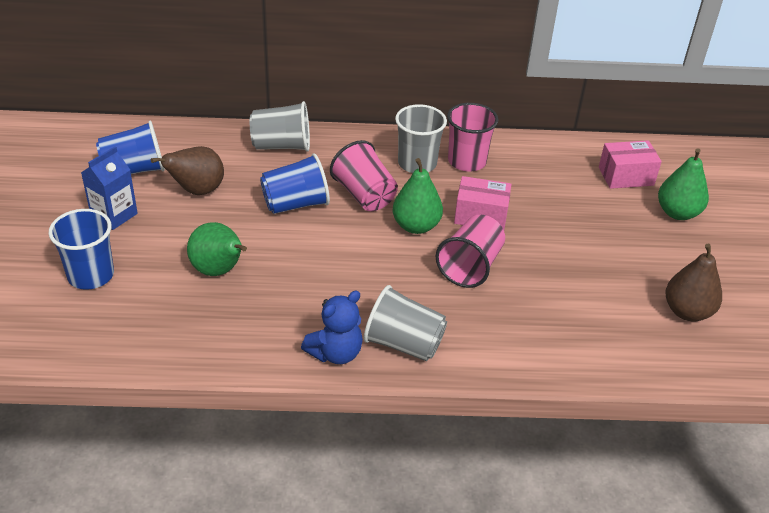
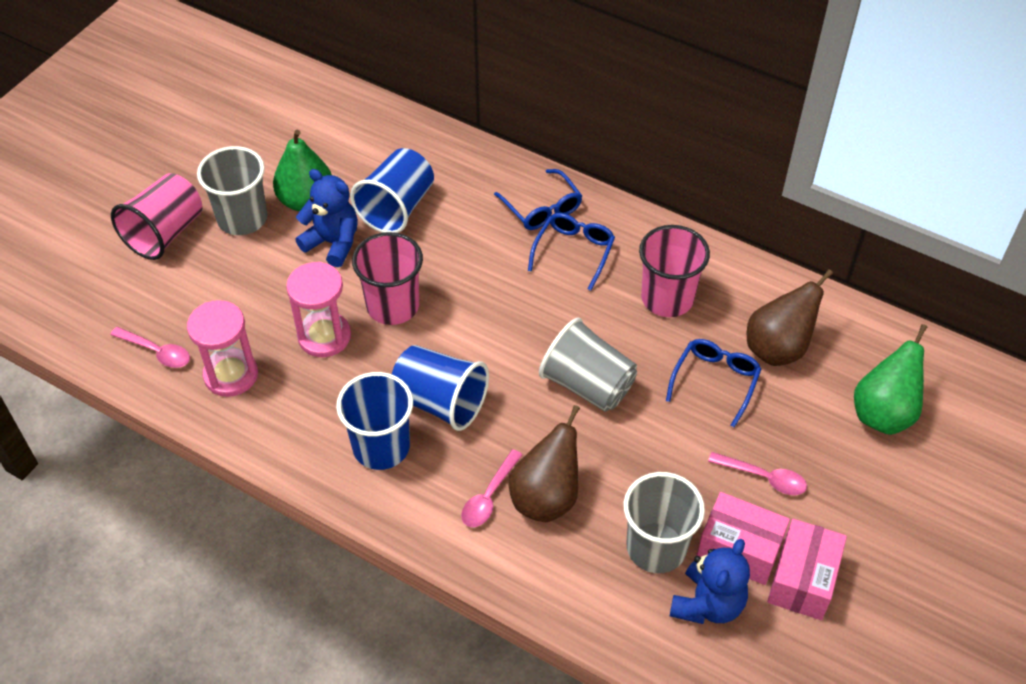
blue carton: [81,146,138,230] = 1 -> none = 0
blue glasses: none = 0 -> [494,169,582,230] [528,213,615,291] [666,339,761,427] = 3
blue teddy bear: [301,291,363,364] = 1 -> [295,169,358,267] [670,539,750,624] = 2
green pear: [187,222,247,276] [392,158,443,234] [658,148,709,220] = 3 -> [273,130,332,211] [854,324,927,435] = 2
pink hourglass: none = 0 -> [187,300,258,397] [286,262,351,357] = 2
pink spoon: none = 0 -> [110,327,190,368] [461,449,522,527] [708,452,807,495] = 3

